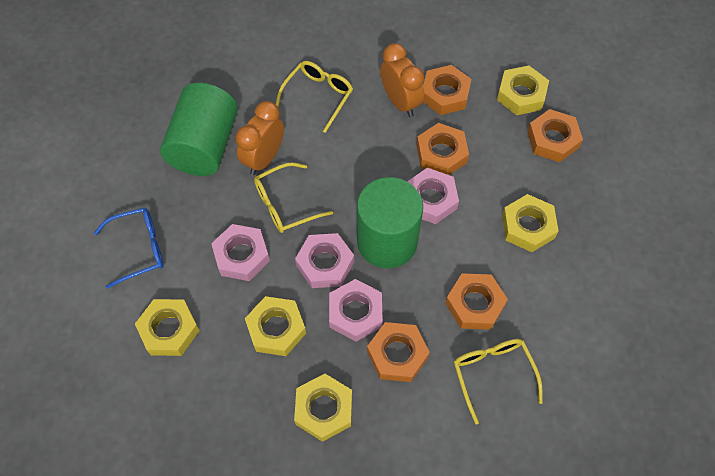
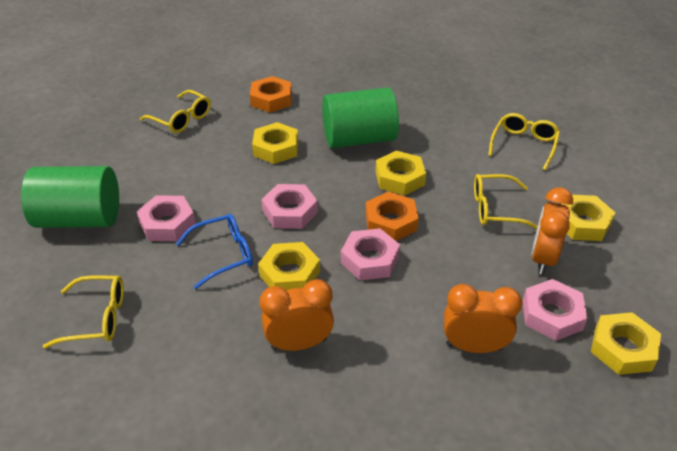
orange clock: [235,101,284,175] [380,43,425,117] = 2 -> [260,279,334,351] [444,284,522,353] [531,187,573,274] = 3
orange nut: [367,322,430,382] [416,123,469,175] [423,65,471,115] [445,273,508,330] [527,109,583,162] = 5 -> [250,76,292,113] [365,191,419,241] = 2
yellow glasses: [254,162,333,233] [276,61,353,133] [454,339,543,424] = 3 -> [42,275,124,349] [140,90,211,133] [474,174,538,230] [488,113,560,170] = 4

